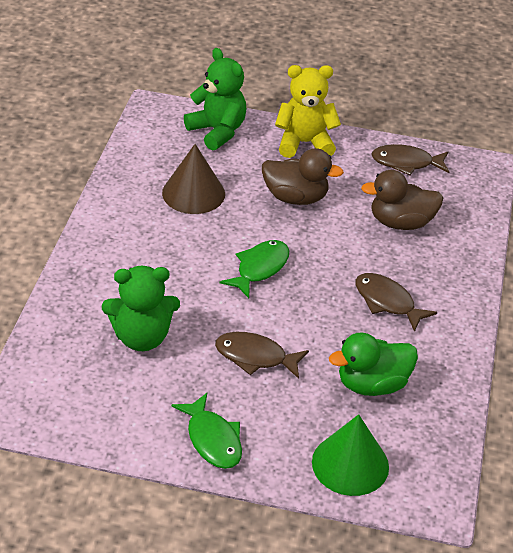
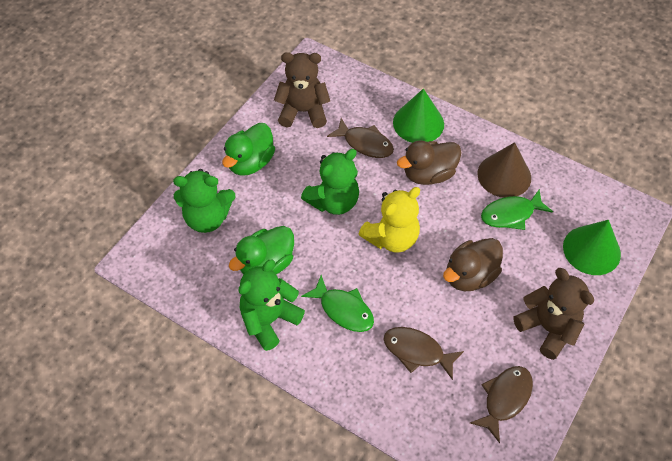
brown teddy bear: none = 0 -> [274,52,330,128] [513,268,594,360] = 2
green cone: [312,414,389,496] = 1 -> [393,89,444,143] [563,220,621,275] = 2
green duck: [329,333,418,396] = 1 -> [222,123,275,176] [229,226,294,275] = 2
green teddy bear: [102,266,180,351] [184,48,246,150] = 2 -> [173,169,235,233] [238,260,305,351] [301,149,359,215] = 3

